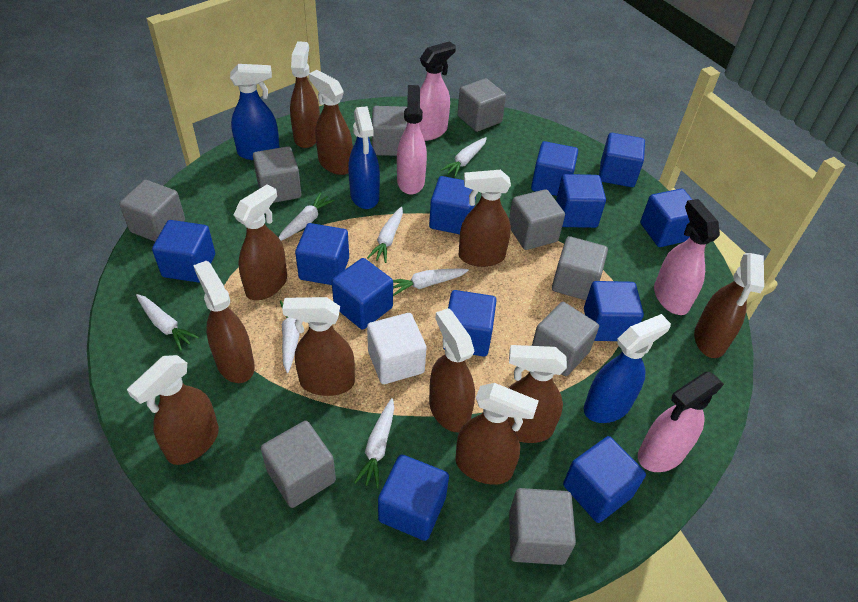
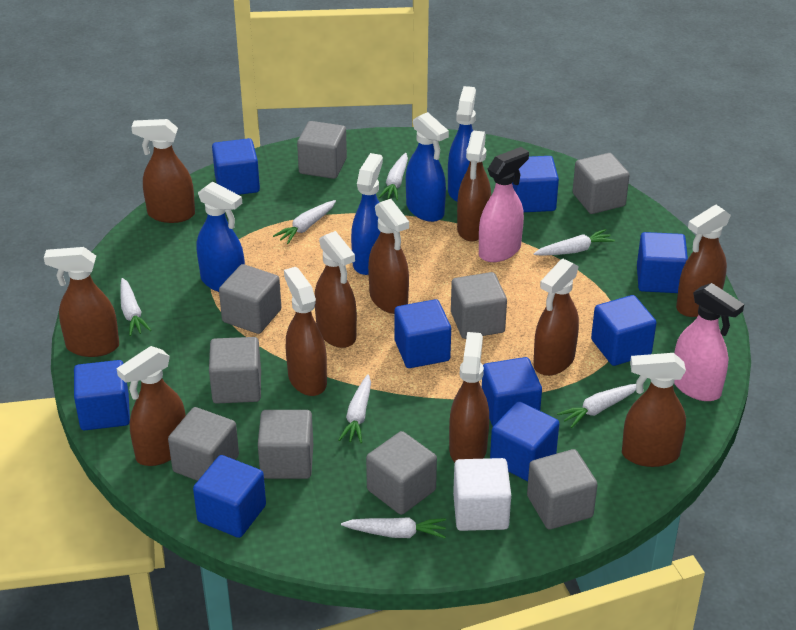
blue cube: [152,220,215,283] [295,223,349,285] [332,258,393,330] [378,454,449,541] [429,176,476,234] [443,290,497,357] [531,141,578,196] [556,174,606,228] [563,436,646,523] [584,281,644,341] [599,133,645,187] [640,188,692,247] = 12 -> [74,360,130,430] [193,455,266,538] [212,138,260,195] [395,299,451,368] [482,357,542,426] [490,401,559,481] [512,156,559,212] [591,295,656,366] [637,232,688,293] = 9
blue spray bottle: [230,64,280,160] [348,106,380,209] [584,314,671,423] = 3 -> [197,182,245,292] [351,153,383,275] [406,112,449,222] [448,86,476,201] = 4
pink spray bottle: [397,85,427,195] [419,41,456,141] [638,372,724,472] [654,199,720,315] = 4 -> [479,147,529,262] [674,283,744,401] = 2

